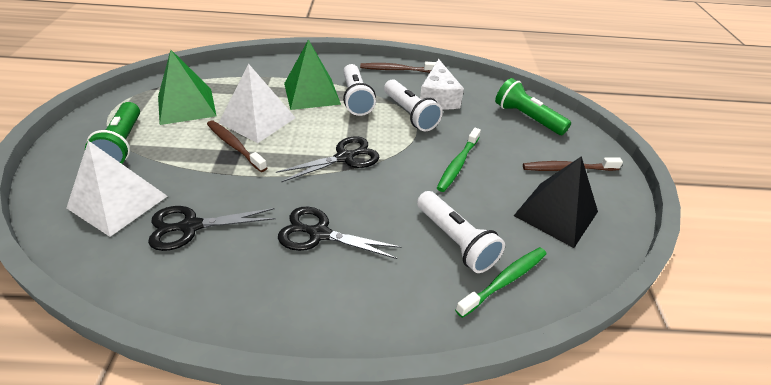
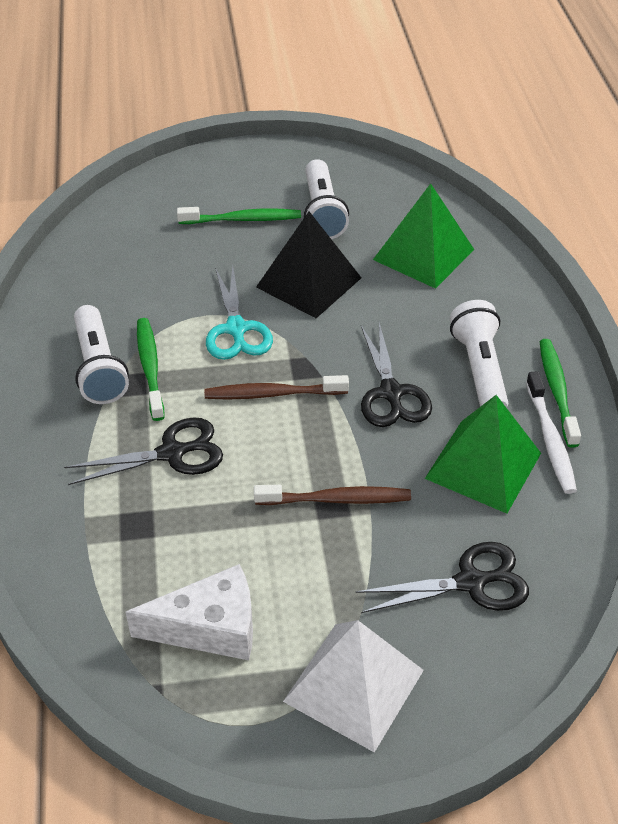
brown toothbrush: [207,120,267,172] [360,62,436,73] [523,157,623,171] = 3 -> [204,375,349,400] [254,485,411,505] = 2
green flashlight: [85,102,140,164] [495,78,571,135] = 2 -> none = 0
green toothbrush: [437,128,481,192] [455,247,547,318] = 2 -> [137,318,165,421] [177,207,301,224] [539,339,581,448] = 3
turquoise scissors: none = 0 -> [206,265,273,360] = 1
white pyramid: [67,141,167,237] [219,63,296,143] = 2 -> [283,620,424,752] = 1
white toothbrush: none = 0 -> [526,371,577,494] = 1

